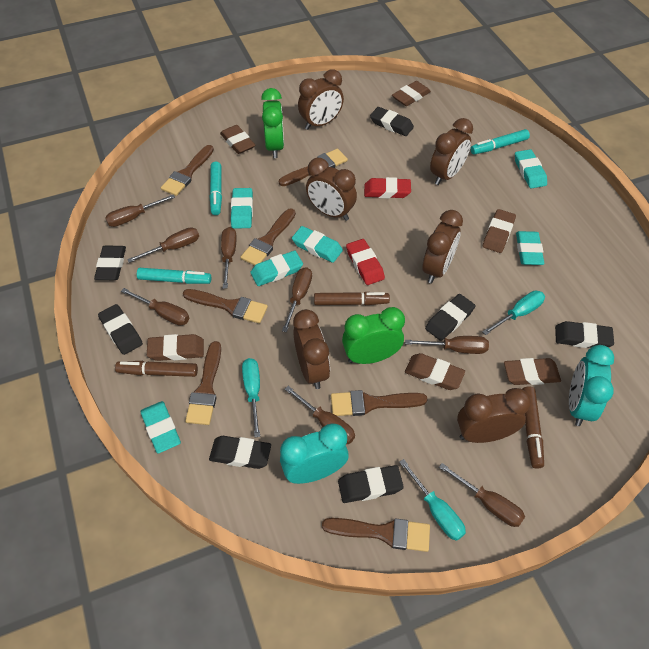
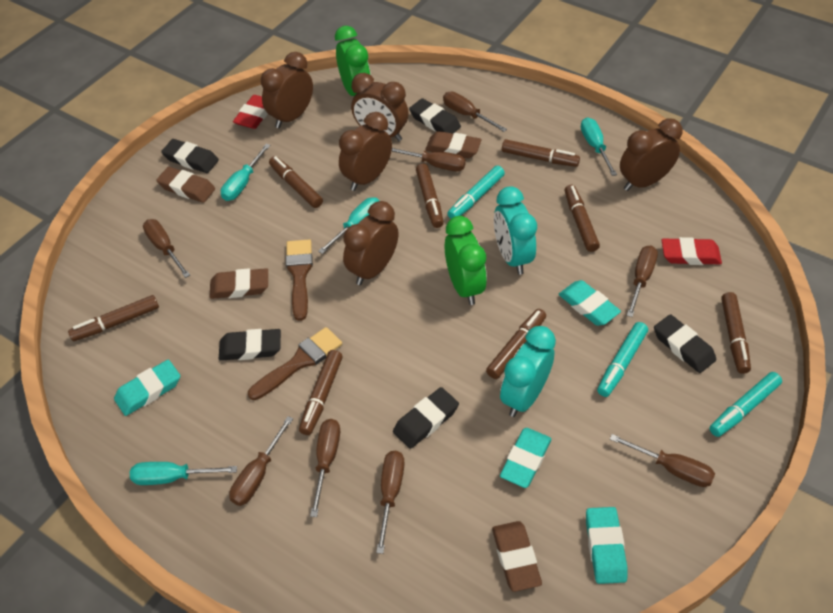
black eraser: [94,246,126,280] [98,304,143,355] [209,436,271,469] [338,465,404,503] [370,107,414,136] [425,294,475,341] [555,321,614,348] = 7 -> [161,139,219,173] [219,329,281,361] [393,387,459,449] [409,98,461,133] [654,314,717,373] = 5
brown brush: [161,145,214,196] [183,289,268,323] [185,341,221,425] [241,208,296,266] [279,149,348,186] [322,518,430,552] [331,390,427,416] = 7 -> [248,327,342,400] [286,239,313,321] = 2
brown clock: [293,309,330,389] [298,69,344,130] [306,158,357,221] [422,210,463,283] [430,118,473,185] [457,388,531,443] = 6 -> [261,52,313,128] [339,112,392,191] [343,201,399,285] [351,73,409,141] [620,119,683,191] = 5
brown eraser: [147,334,204,361] [220,125,255,154] [392,81,431,106] [405,353,465,390] [483,209,516,253] [504,358,561,385] = 6 -> [156,167,215,203] [210,268,268,299] [425,131,481,158] [492,521,542,592] = 4
brown marker: [115,361,198,377] [314,292,390,305] [523,386,544,468] = 3 -> [68,295,159,341] [269,156,323,208] [299,350,343,435] [416,164,444,228] [486,309,546,379] [502,139,580,167] [565,185,600,252] [721,292,751,374] = 8
turquoise eraser: [141,401,181,453] [231,188,253,229] [250,251,303,286] [292,226,343,263] [515,149,547,188] [516,231,544,265] = 6 -> [114,360,180,416] [500,428,551,488] [559,280,621,326] [586,507,628,584] = 4
turquoise screwdriver: [242,358,260,437] [399,459,466,541] [482,290,545,335] = 3 -> [130,462,237,485] [221,144,270,201] [318,198,379,254] [581,118,617,176] = 4

